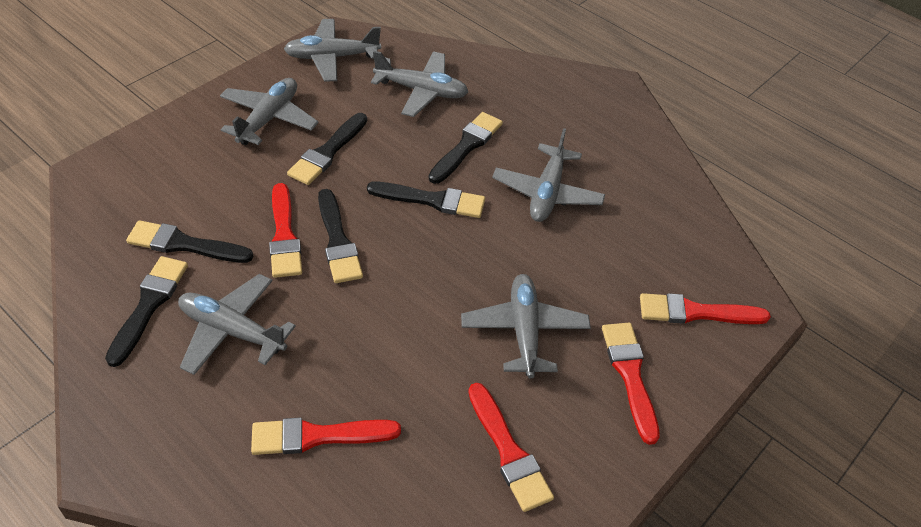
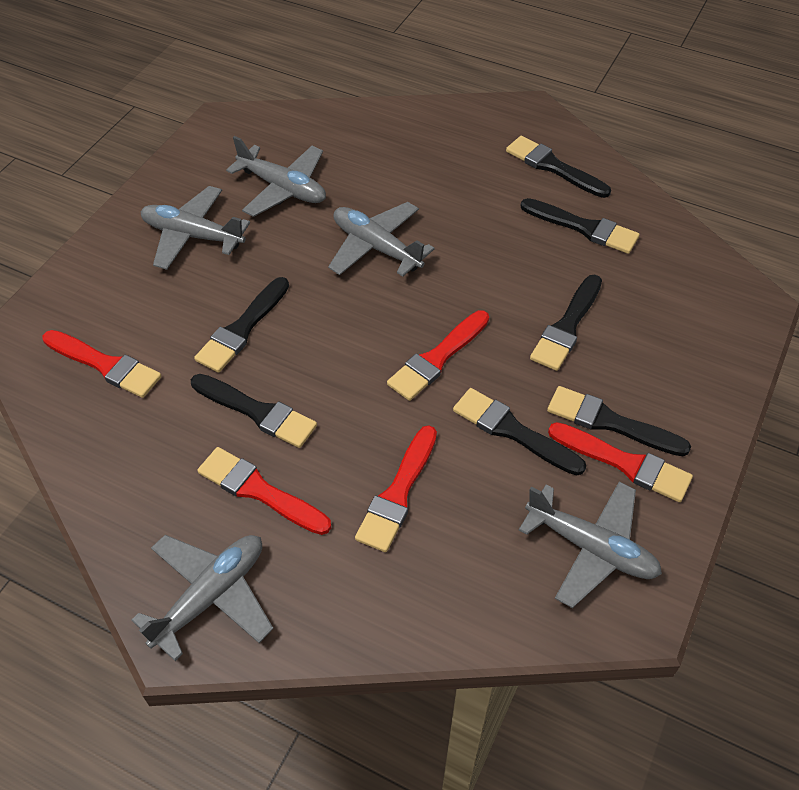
black brush: [105,256,188,367] [126,220,254,263] [287,113,367,185] [318,189,363,283] [367,182,485,218] [428,112,503,184] = 6 -> [191,374,317,448] [194,277,289,373] [453,388,586,476] [506,136,611,198] [521,198,640,254] [530,275,602,371] [547,386,691,456] = 7
grey plane: [178,274,296,375] [220,78,319,145] [284,19,381,82] [371,51,468,117] [461,274,591,378] [492,128,605,222] = 6 -> [132,535,273,661] [141,186,250,270] [226,136,326,217] [328,202,434,277] [519,482,662,608] = 5

